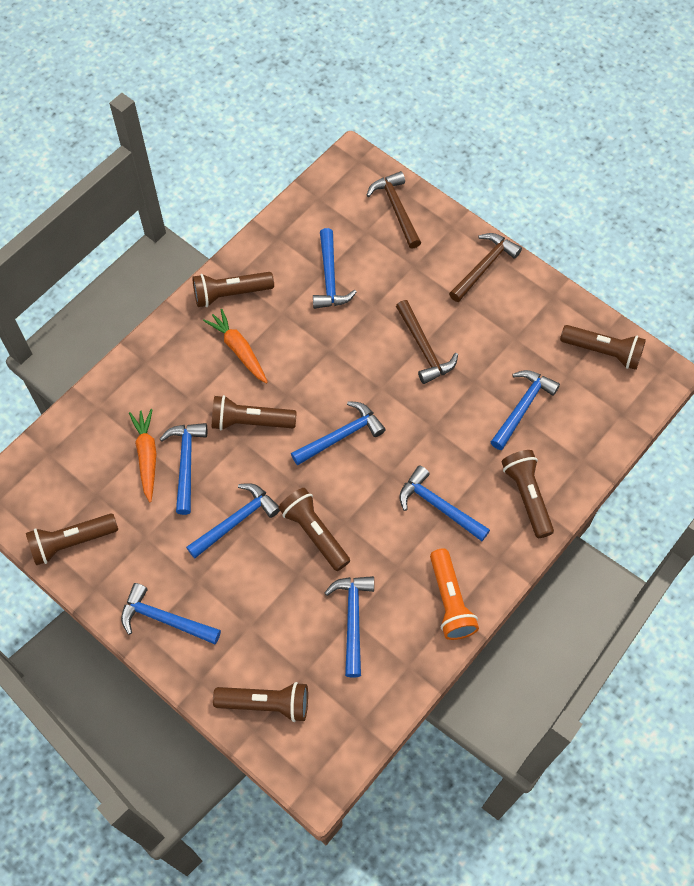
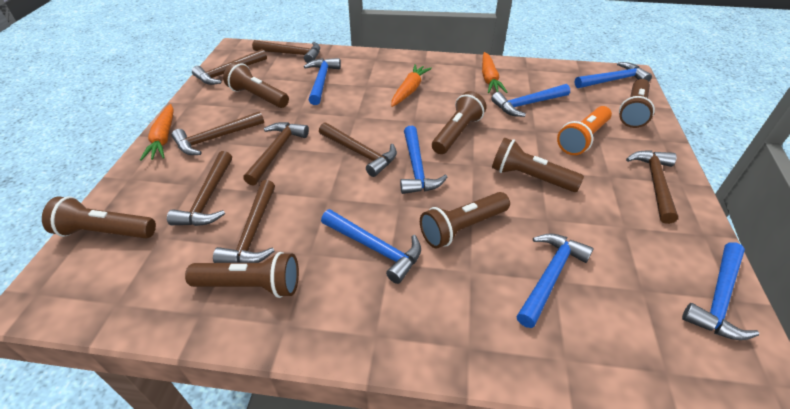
blue hammer: [121,583,221,644] [160,423,207,515] [186,483,280,558] [291,401,386,465] [313,228,357,309] [325,576,374,678] [399,465,490,541] [491,370,560,450] = 8 -> [304,58,341,105] [321,209,421,284] [400,126,447,194] [491,84,570,117] [517,233,594,328] [575,62,652,88] [682,242,759,340] = 7
brown hammer: [366,171,421,249] [396,300,458,384] [449,233,522,302] = 3 -> [167,151,232,226] [172,111,264,155] [192,49,267,85] [213,180,275,263] [243,122,309,186] [252,40,320,63] [319,122,397,177] [626,150,678,224] = 8
orange carrot: [129,409,156,502] [203,309,268,384] = 2 -> [140,104,174,161] [391,64,432,107] [482,52,507,93] = 3

